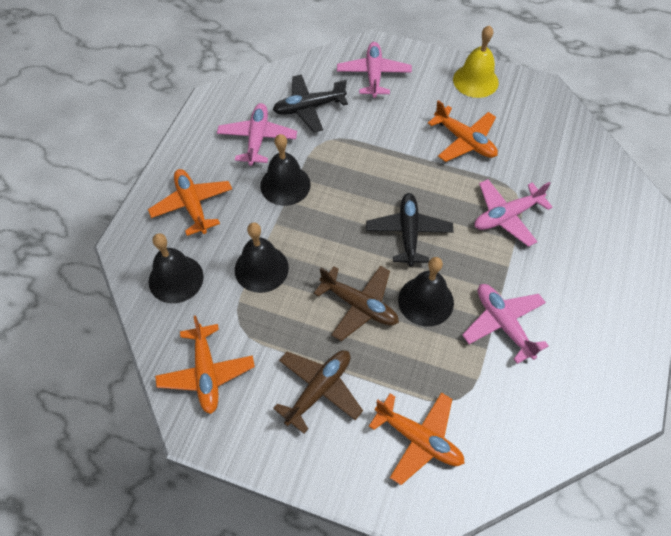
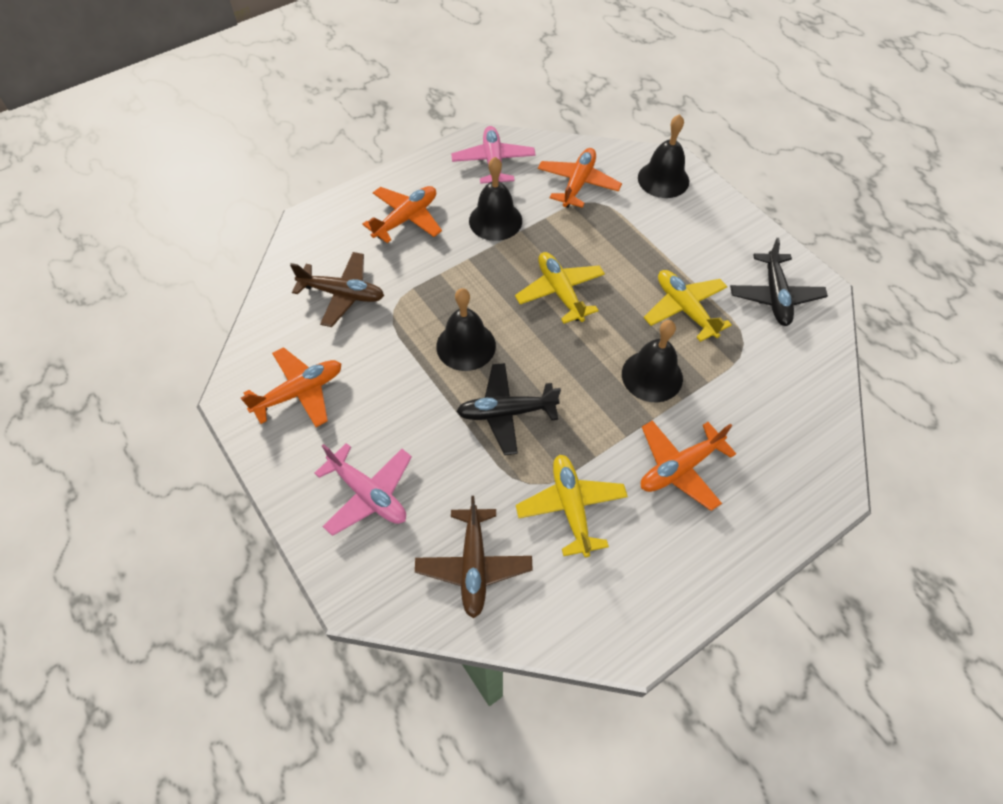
pink plane: [217,103,297,166] [337,42,412,98] [462,284,548,364] [475,179,552,247] = 4 -> [314,443,412,536] [451,126,535,184] = 2
yellow bell: [453,25,499,98] = 1 -> none = 0
yellow plane: none = 0 -> [515,252,605,324] [516,454,628,557] [644,270,732,342] = 3

